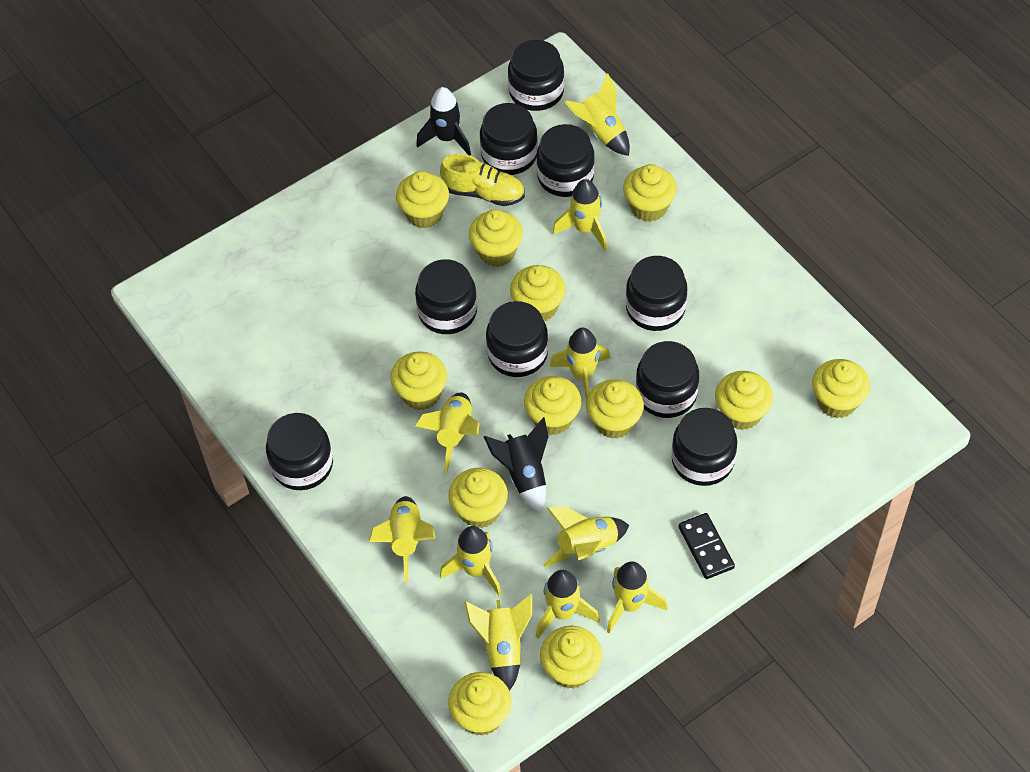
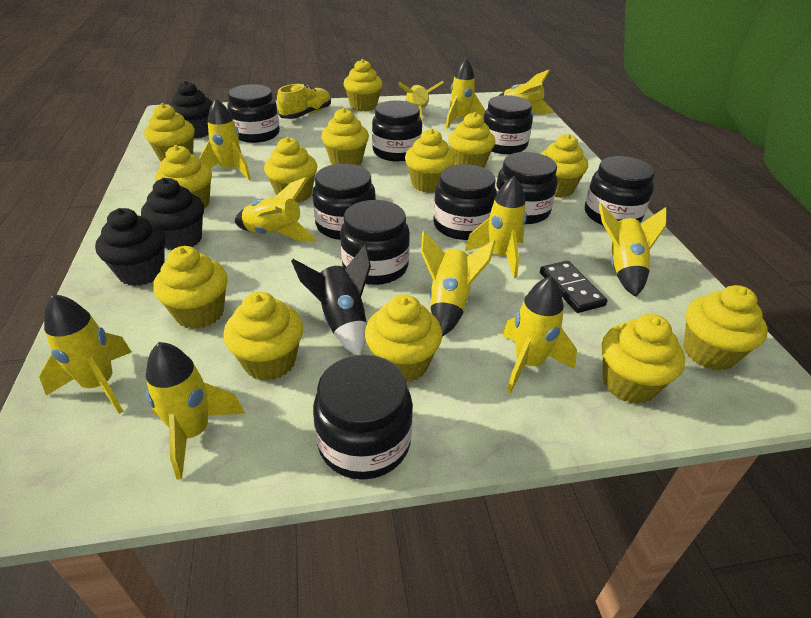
black cupcake: none = 0 -> [95,208,165,286] [141,178,204,250] [169,81,212,138] = 3
black rocket: [416,87,471,155] [484,417,549,513] = 2 -> [291,245,371,355] = 1
yellow cupcake: [390,351,447,410] [396,171,449,228] [448,672,511,736] [449,468,508,528] [469,209,523,267] [510,265,566,321] [524,376,581,435] [540,626,602,689] [586,379,644,439] [623,164,677,222] [715,371,773,430] [812,359,870,418] = 12 -> [144,103,195,162] [153,246,228,329] [155,145,212,208] [223,292,303,381] [264,137,317,203] [321,108,369,166] [344,59,383,111] [365,294,442,382] [405,129,455,193] [448,112,495,168] [540,133,588,197] [602,314,685,404] [684,285,768,371] = 13
yellow rocket: [369,496,435,582] [415,393,479,473] [440,526,502,596] [464,594,532,691] [536,570,600,639] [543,506,629,567] [550,328,610,401] [553,179,607,251] [564,73,630,156] [607,561,668,634] = 10 -> [39,294,131,414] [146,342,245,480] [199,99,251,180] [235,177,317,242] [398,81,444,123] [421,231,496,337] [445,58,485,129] [465,176,527,278] [498,70,554,115] [502,276,577,393] [598,203,667,297] = 11

